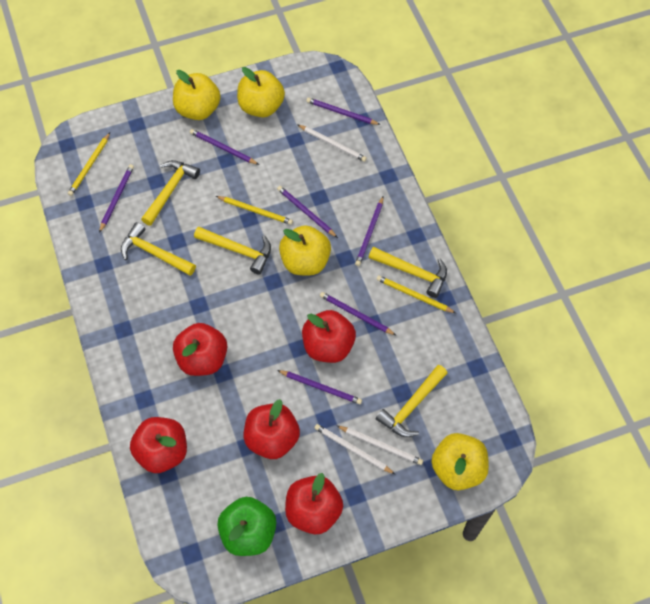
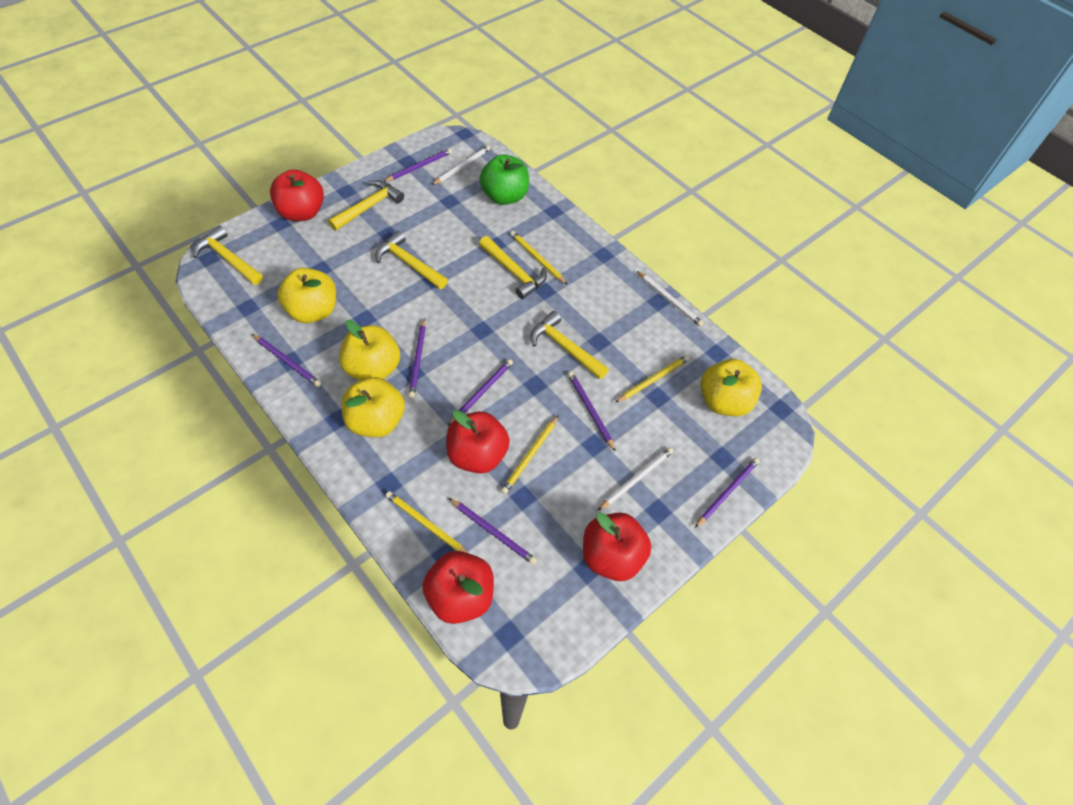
red apple: [130,417,187,473] [173,323,227,376] [244,399,300,459] [285,473,343,534] [302,310,356,363] = 5 -> [270,169,324,221] [422,551,494,624] [446,410,510,474] [583,512,651,581] = 4
yellow pencil: [68,133,110,196] [216,196,293,225] [376,275,456,313] = 3 -> [385,491,468,553] [501,415,559,494] [510,231,568,285] [615,355,689,403] = 4

